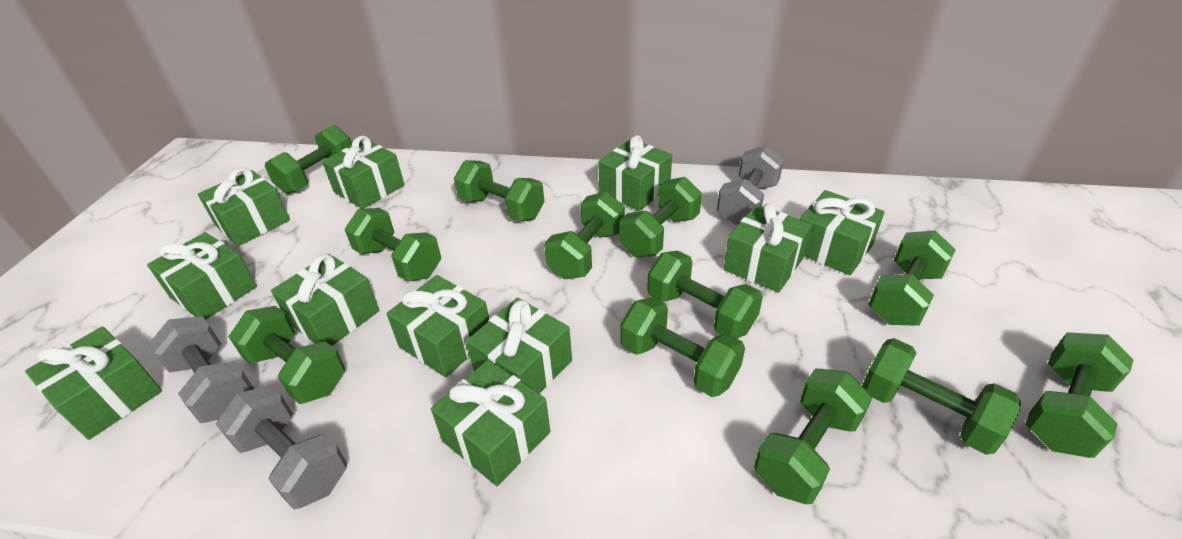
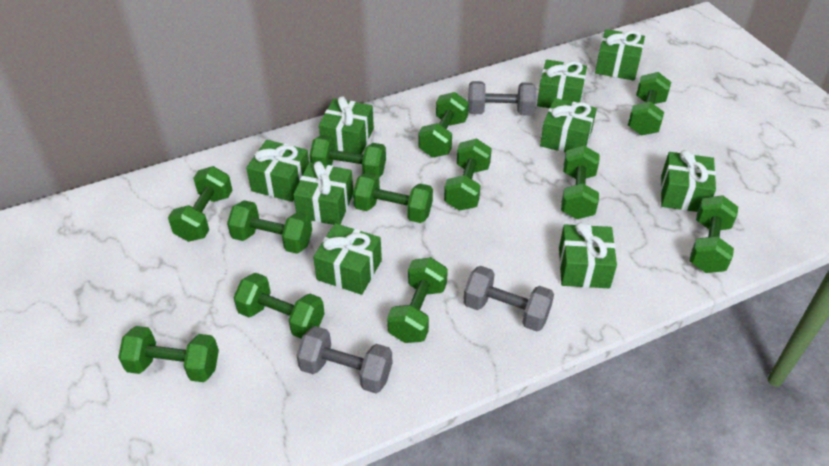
green gift: [25,326,162,440] [147,232,257,320] [198,168,290,246] [271,254,380,346] [322,136,405,209] [386,275,489,377] [431,359,550,486] [466,298,572,394] [598,135,672,211] [724,203,812,293] [800,190,885,275] = 11 -> [246,140,309,202] [293,161,353,225] [313,223,382,295] [319,96,374,154] [537,60,587,108] [540,98,597,153] [559,223,617,288] [595,29,645,81] [661,150,716,212] = 9

